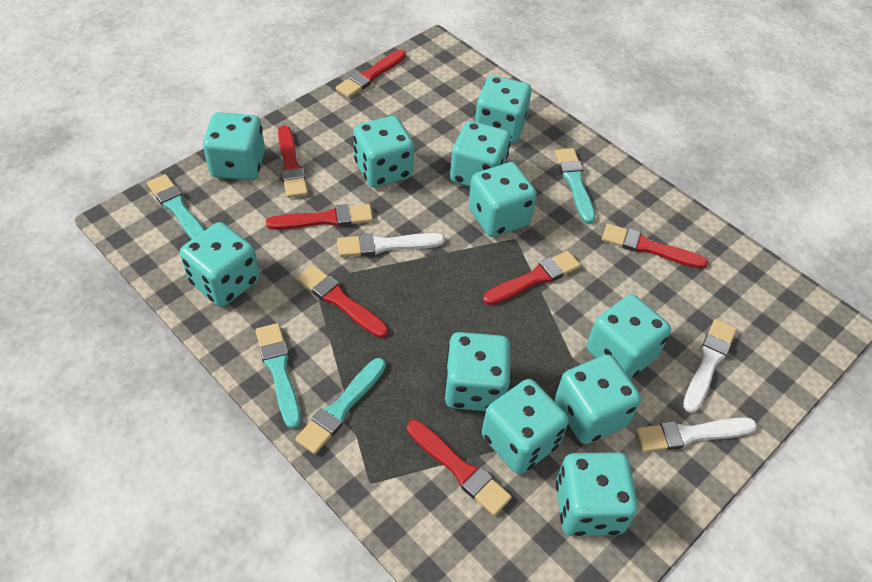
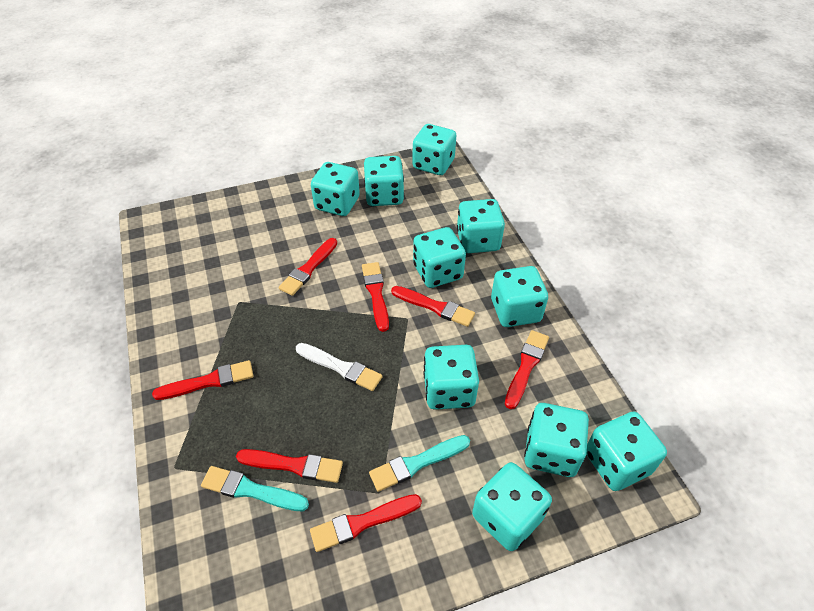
turquoise brush: [147,174,205,240] [255,323,301,429] [295,358,386,454] [555,148,595,224] = 4 -> [201,466,309,511] [369,435,470,492] = 2
turquoise dice: [180,222,260,307] [203,112,265,180] [353,116,414,188] [444,332,511,411] [450,121,511,187] [468,162,537,237] [475,76,532,143] [482,379,569,474] [555,354,641,444] [556,452,638,536] [587,294,671,380] = 11 -> [311,162,360,216] [364,156,404,206] [413,124,456,175] [413,227,466,288] [423,345,479,410] [457,199,505,253] [472,462,552,551] [491,266,548,327] [524,403,589,477] [587,412,667,491] = 10
white brush: [337,233,445,257] [636,417,757,452] [683,319,737,413] = 3 -> [296,343,383,391] = 1

